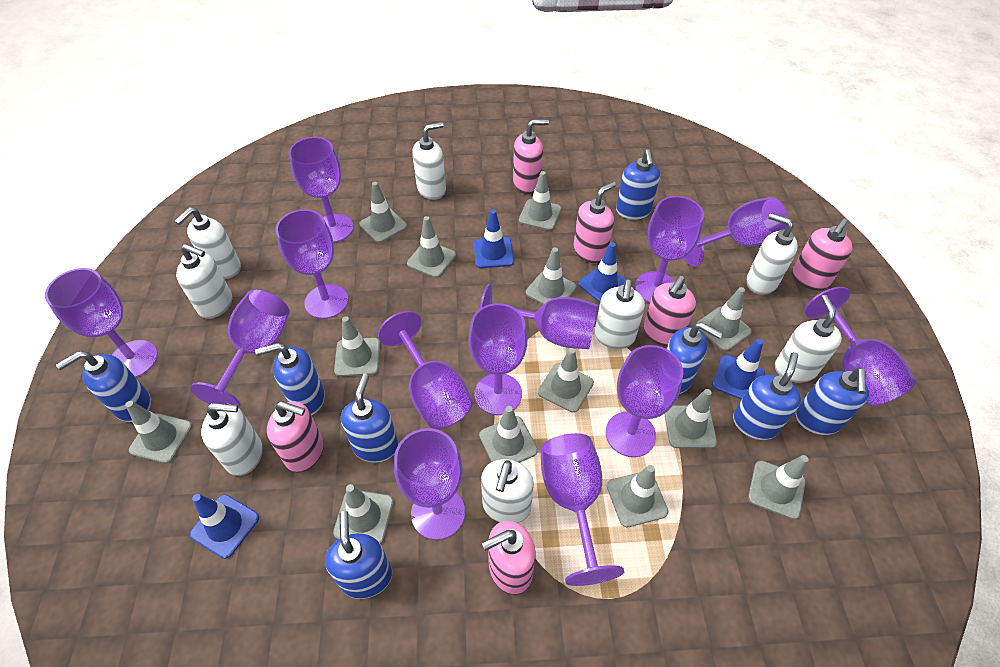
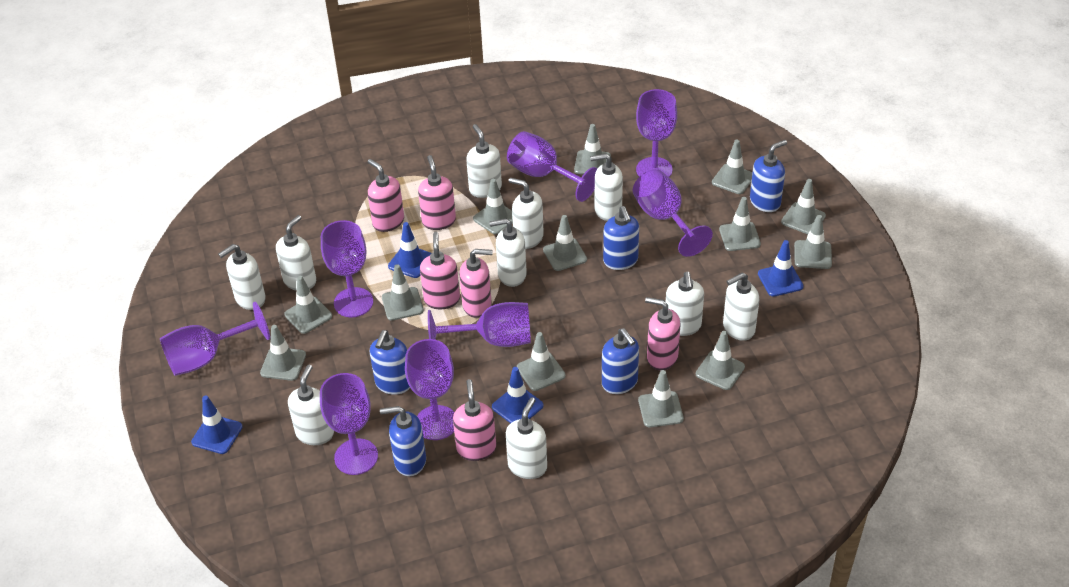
blue soap dispenser: [56,351,151,422] [255,343,325,415] [325,511,392,599] [341,374,398,463] [616,149,660,220] [667,322,723,394] [733,352,801,440] [796,367,869,435] = 8 -> [370,330,410,394] [380,406,426,476] [602,328,639,394] [603,206,639,270] [750,140,787,212] = 5
purple goblet: [45,268,158,377] [190,290,290,408] [276,209,348,319] [289,137,354,243] [378,311,473,429] [394,428,465,540] [469,303,527,415] [480,284,598,349] [540,433,624,586] [606,345,683,457] [635,196,704,303] [684,197,788,266] [804,287,916,406] = 13 -> [160,302,270,376] [320,373,378,475] [321,220,373,317] [405,339,455,440] [428,302,531,347] [507,131,597,202] [633,169,713,257] [636,89,677,177] = 8
white soap dispenser: [175,207,241,279] [176,244,232,319] [201,403,263,476] [412,122,446,200] [481,459,534,523] [594,279,645,349] [746,213,798,295] [775,295,842,383] = 8 -> [218,244,266,310] [276,215,316,291] [288,365,334,445] [466,124,502,198] [489,219,527,287] [506,397,547,479] [509,178,544,249] [590,154,623,221] [666,272,704,336] [723,273,760,341] = 10

